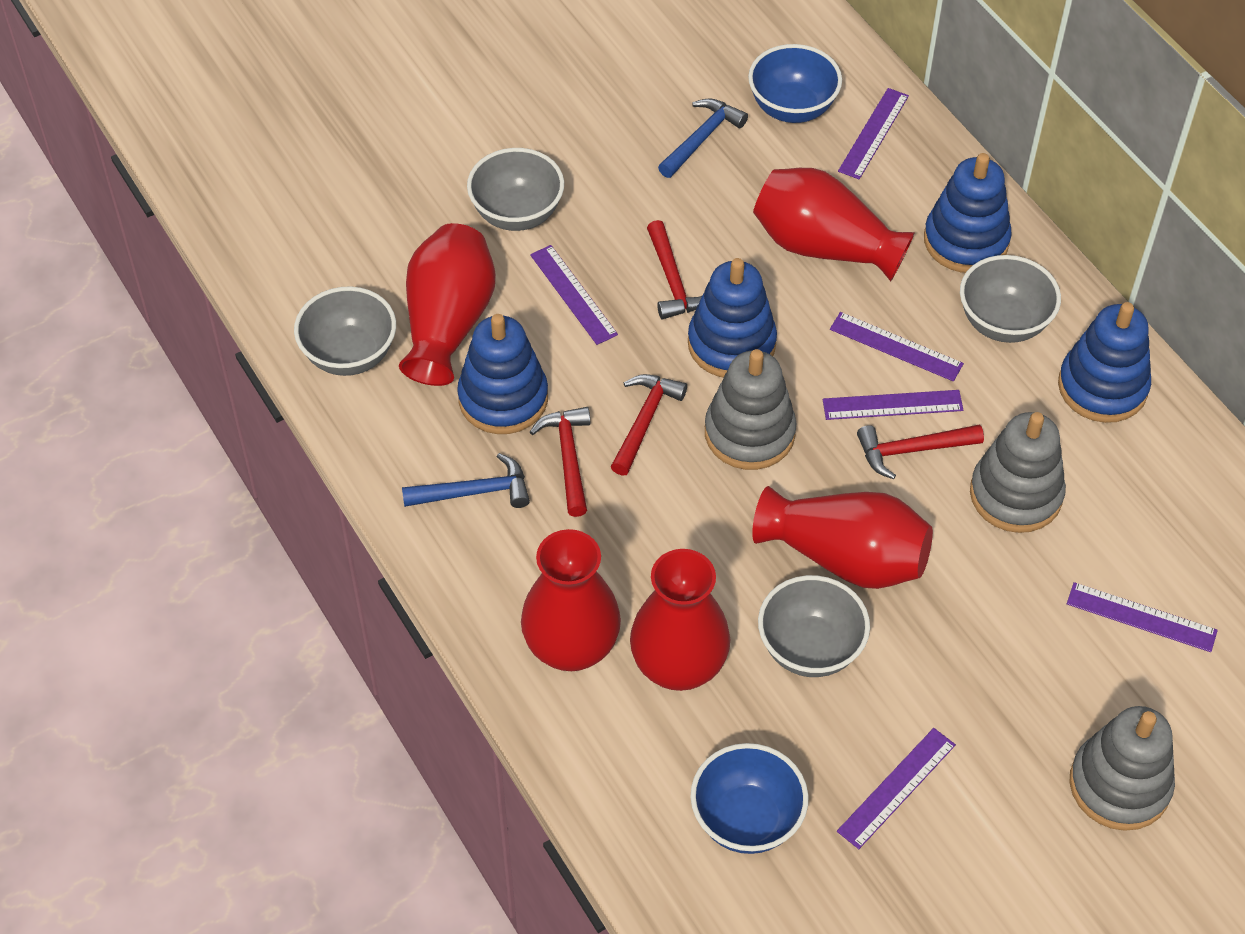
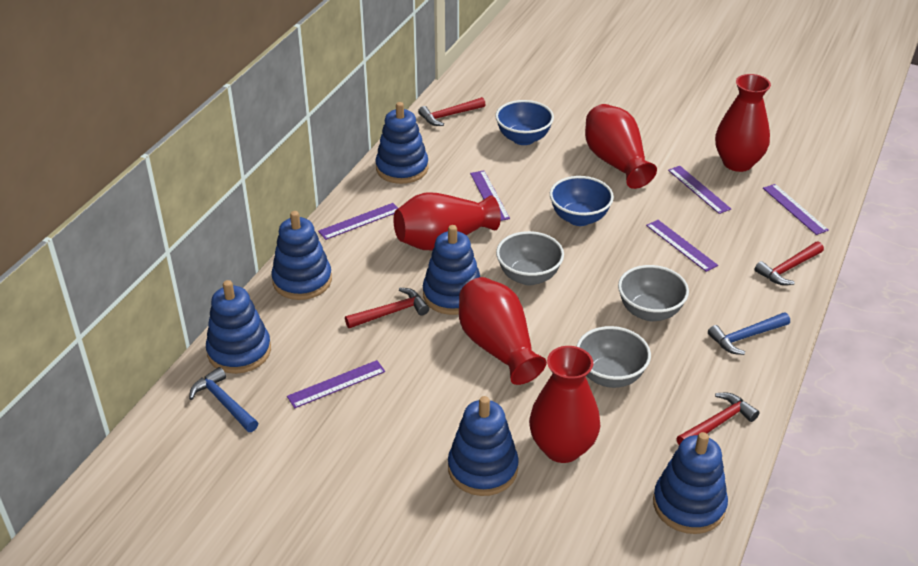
blue stacking toy: [457,314,548,434] [688,258,777,378] [924,153,1012,273] [1058,302,1151,423] = 4 -> [206,280,271,374] [271,211,332,300] [375,102,428,184] [423,225,480,315] [448,396,519,496] [653,432,728,534] = 6
grey bowl: [294,286,396,376] [467,148,564,231] [758,575,870,677] [960,255,1061,343] = 4 -> [496,231,564,285] [576,326,651,388] [618,265,689,321] = 3
grey stacking toy: [705,349,797,470] [970,412,1066,533] [1069,706,1175,831] = 3 -> none = 0

